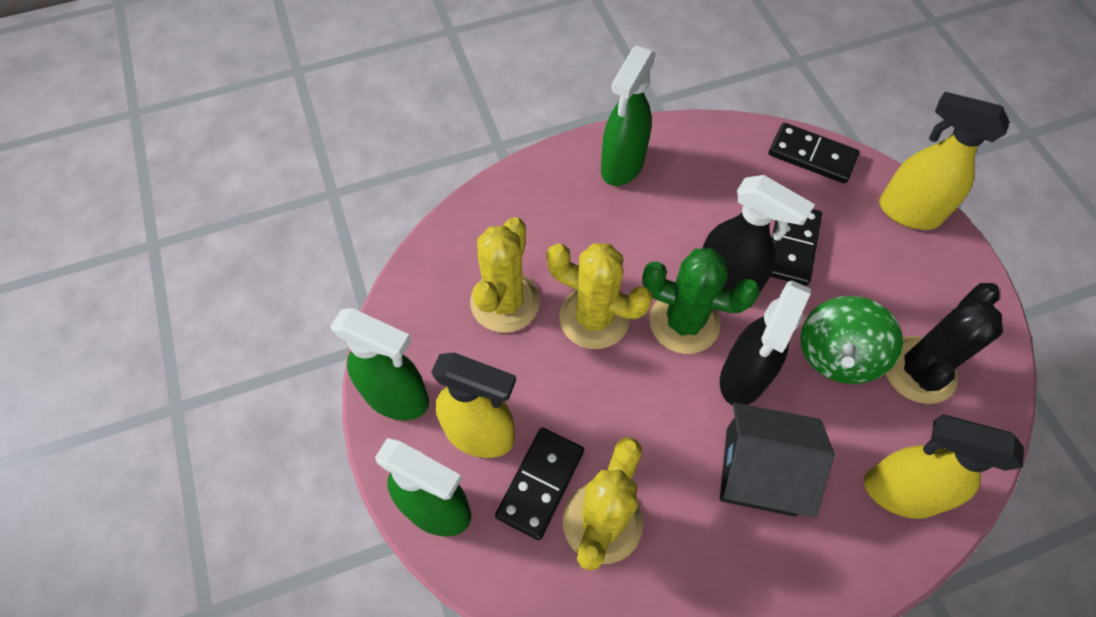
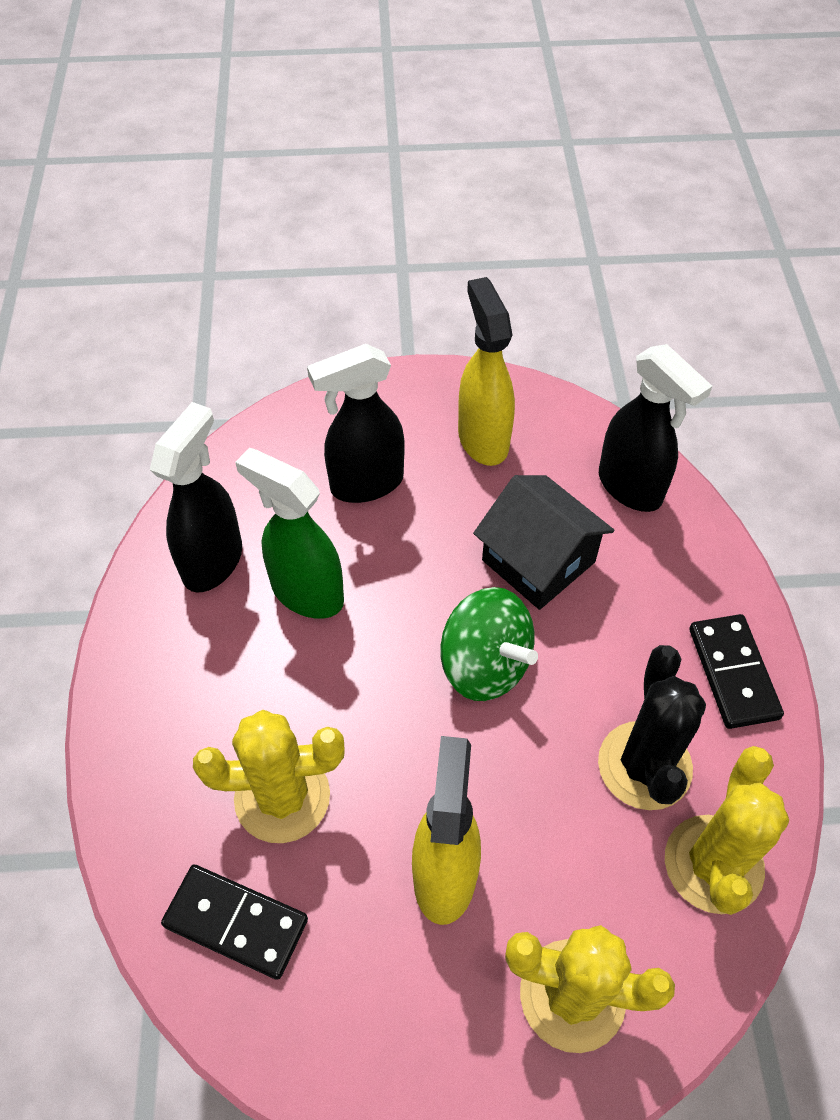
black domino: [495,428,584,540] [769,123,860,184] [770,209,822,286] = 3 -> [161,865,308,980] [690,614,784,729] = 2
black spray bottle: [702,175,815,293] [720,281,811,405] = 2 -> [150,402,242,592] [307,344,405,503] [599,344,712,512] = 3
green cactus: [642,248,760,354] = 1 -> none = 0
green spray bottle: [331,308,429,420] [375,438,471,537] [601,45,656,186] = 3 -> [235,448,344,619] = 1
yellow spray bottle: [431,353,516,458] [864,414,1024,519] [879,92,1009,230] = 3 -> [412,736,481,925] [458,277,515,466] = 2

